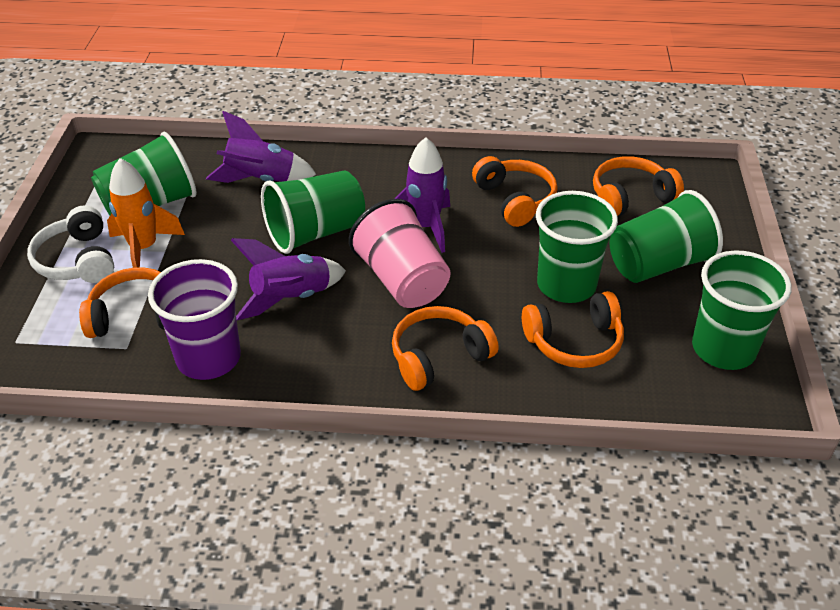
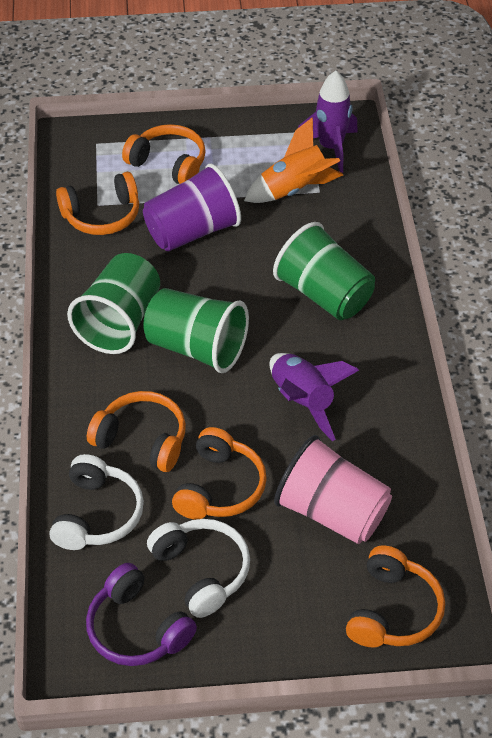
green cup: [91,132,197,215] [261,170,365,254] [536,191,618,303] [609,190,723,283] [692,250,792,370] = 5 -> [67,253,160,354] [143,288,249,373] [273,222,375,320] = 3
purple headphones: none = 0 -> [86,563,197,666] = 1
purple rocket: [206,111,317,183] [231,238,346,320] [395,137,450,253] = 3 -> [269,353,359,441] [298,71,358,173] = 2
white headphones: [27,205,114,283] = 1 -> [50,454,144,550] [147,519,250,618] = 2

